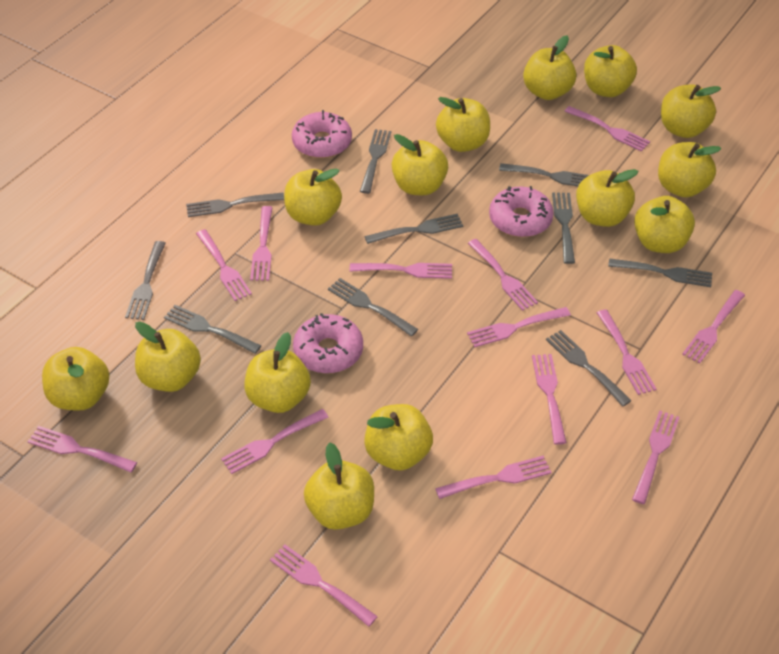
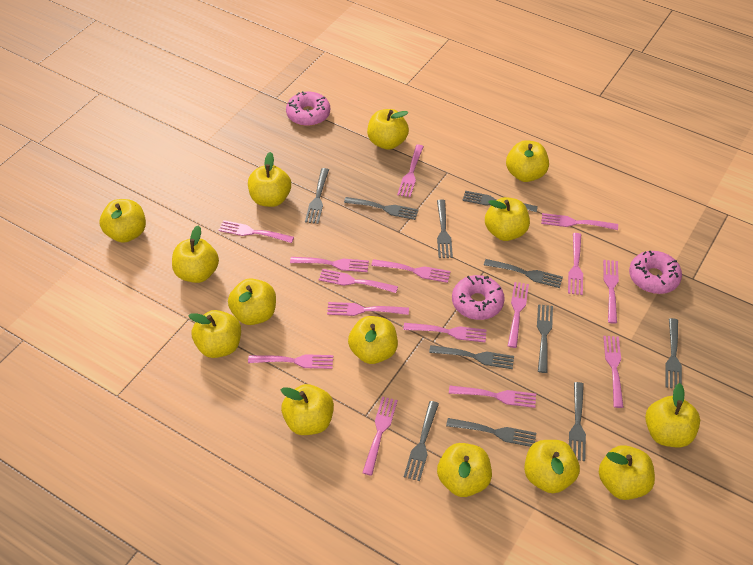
grey fork: [125,241,166,320] [164,305,261,354] [186,193,284,217] [328,278,418,337] [360,129,391,194] [364,214,463,244] [499,163,589,186] [546,330,632,407] [552,193,575,264] [608,258,712,287] = 10 -> [305,168,329,224] [344,197,419,220] [404,401,439,481] [429,345,514,369] [437,199,453,258] [446,418,536,447] [463,191,538,212] [484,259,563,288] [537,304,553,373] [569,382,586,461] [665,318,682,389] = 11
pink fork: [27,426,137,473] [196,229,252,301] [221,409,329,474] [250,206,273,281] [270,544,378,627] [350,263,452,279] [435,456,552,499] [467,307,571,348] [468,239,538,311] [532,354,567,445] [564,106,650,152] [597,310,657,395] [632,411,679,504] [682,290,745,363] = 14 -> [219,220,294,243] [248,354,333,369] [290,257,369,272] [318,269,398,293] [327,302,409,316] [362,397,398,476] [371,259,450,283] [397,145,424,197] [403,323,487,342] [449,386,536,408] [508,282,529,348] [541,213,618,230] [568,233,583,295] [603,260,619,324] [603,336,623,408] = 15

